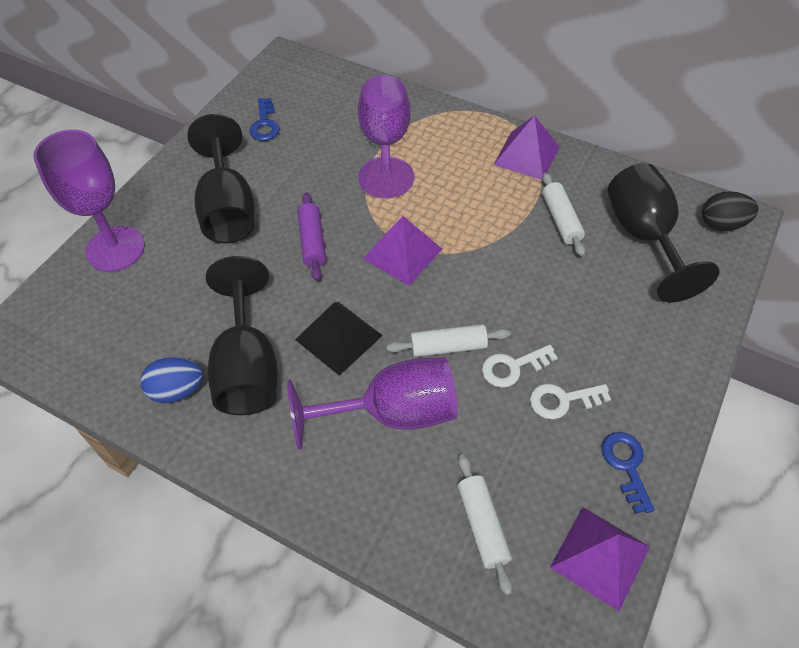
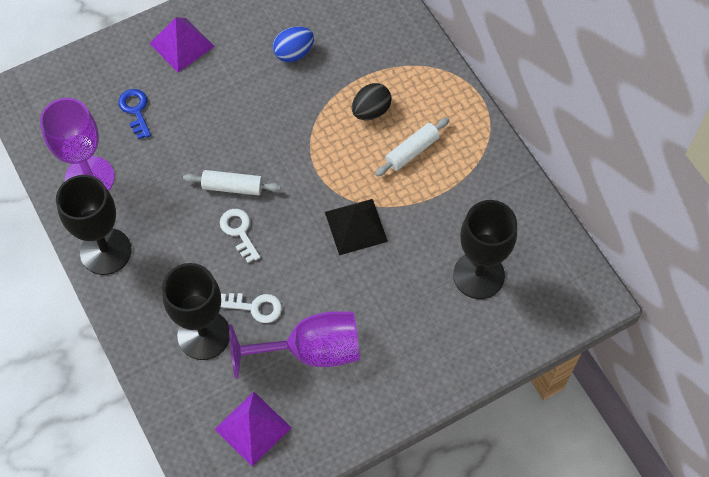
blue key: [249,98,280,141] [602,432,655,514] = 2 -> [119,89,151,139] = 1
purple goblet: [33,129,145,272] [287,357,458,450] [358,75,414,198] = 3 -> [40,98,115,191] [229,311,360,379] = 2
purple pyramid: [363,216,442,286] [494,115,559,180] [550,507,650,611] = 3 -> [149,17,215,72] [215,392,291,467] = 2
purple rolling pin: [297,192,326,281] = 1 -> none = 0
white rolling pin: [386,324,511,357] [458,454,512,595] [542,173,585,257] = 3 -> [183,170,281,196] [375,118,449,177] = 2

